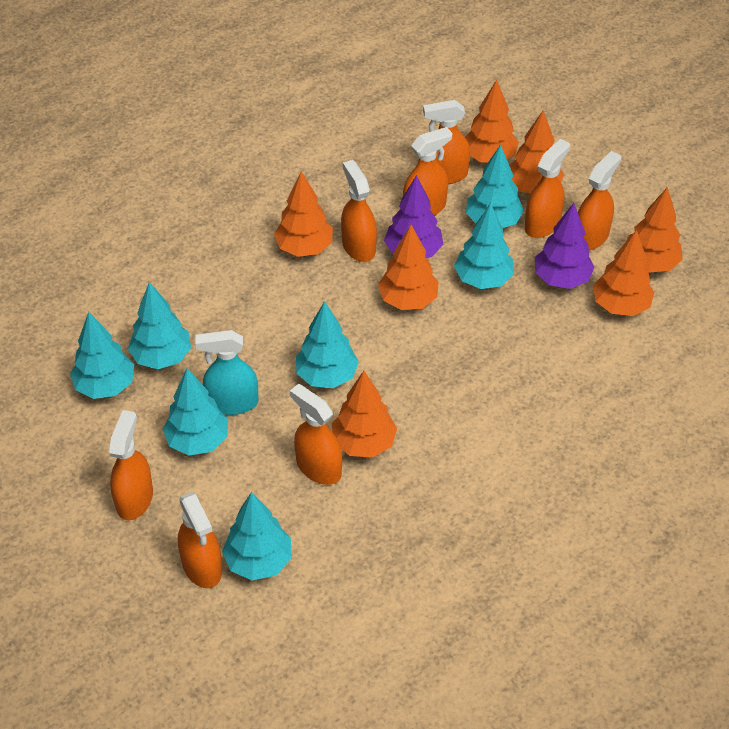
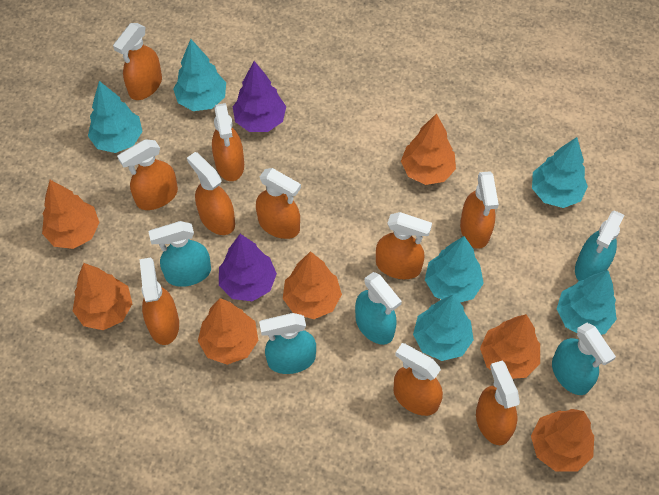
orange spray bottle: [109,410,153,520] [178,492,222,588] [290,384,342,485] [341,160,377,262] [403,127,452,216] [423,100,470,184] [525,139,570,238] [578,151,621,250] = 8 -> [113,23,162,100] [117,139,178,210] [140,257,179,345] [187,152,235,235] [212,103,244,181] [256,168,301,239] [376,212,432,279] [393,343,443,416] [460,171,499,249] [476,361,520,445] = 10
turquoise spray bottle: [195,330,259,415] = 1 -> [148,221,211,287] [259,313,316,374] [355,272,402,345] [552,323,616,395] [575,210,624,281] = 5
turquoise tree: [70,312,134,399] [128,282,191,369] [163,368,228,456] [222,492,292,581] [296,301,359,388] [454,203,514,289] [466,144,524,228] = 7 -> [88,81,143,153] [173,39,226,111] [413,295,474,361] [425,236,484,303] [532,137,588,208] [557,270,617,335] = 6

